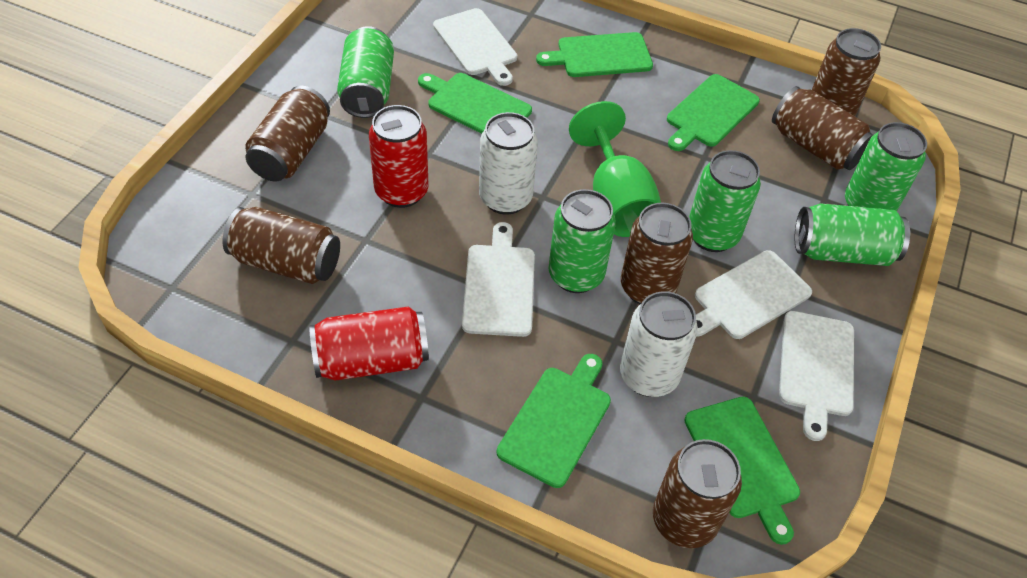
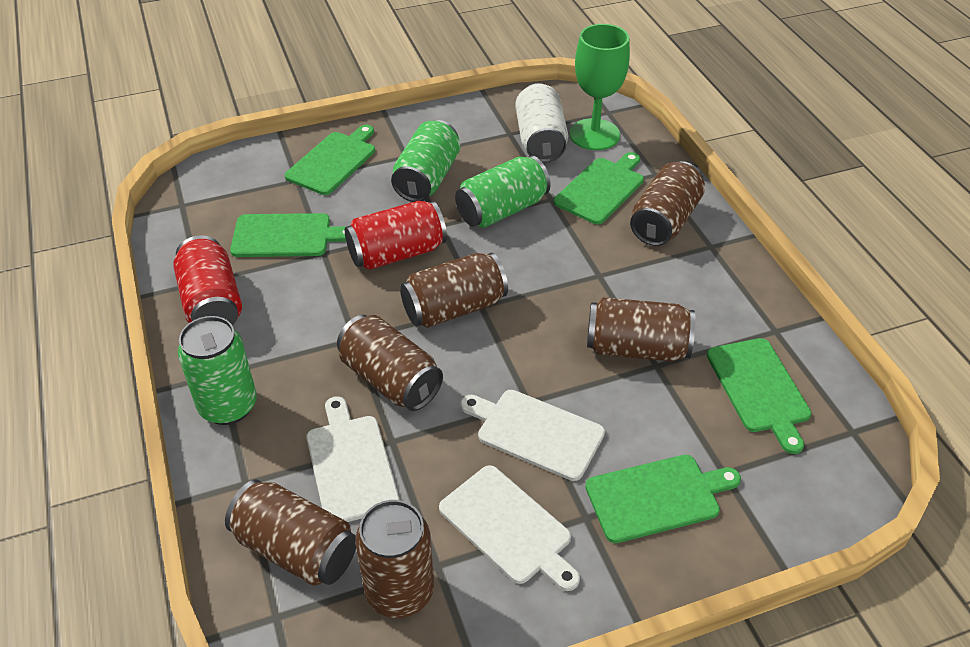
green can: [337,26,394,118] [548,189,616,293] [689,150,761,252] [794,204,910,266] [845,122,927,211] = 5 -> [178,316,257,425] [391,120,460,202] [455,155,551,228] = 3
white can: [479,112,538,215] [620,291,698,397] = 2 -> [515,83,568,163] = 1
white cutting board: [433,8,517,86] [462,222,535,337] [695,250,812,339] [779,311,854,441] = 4 -> [306,396,399,522] [439,465,580,591] [460,390,605,481] = 3

